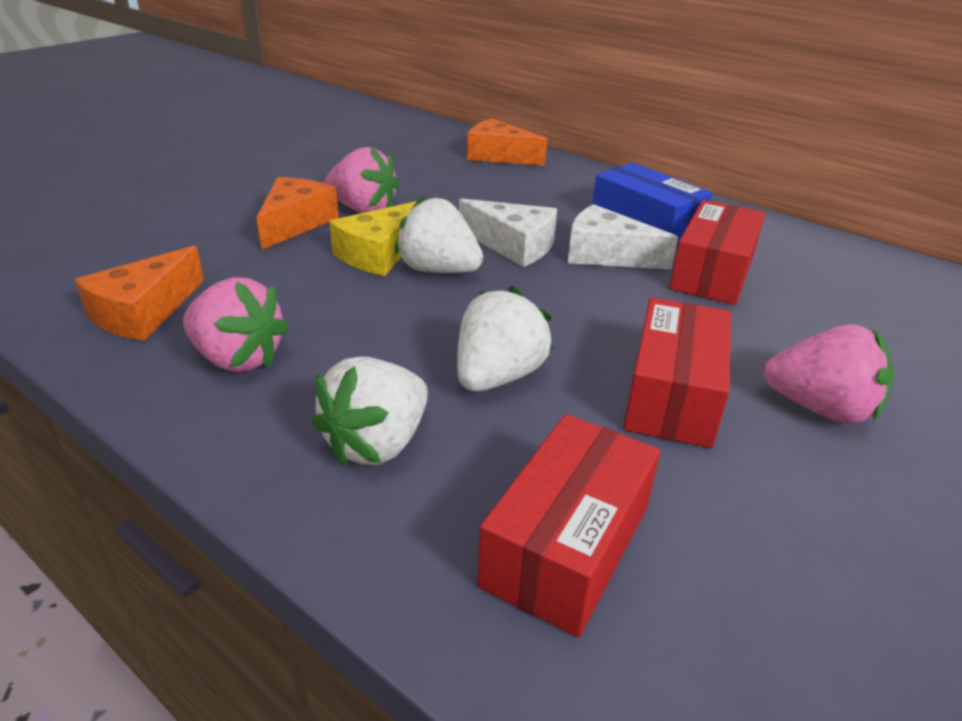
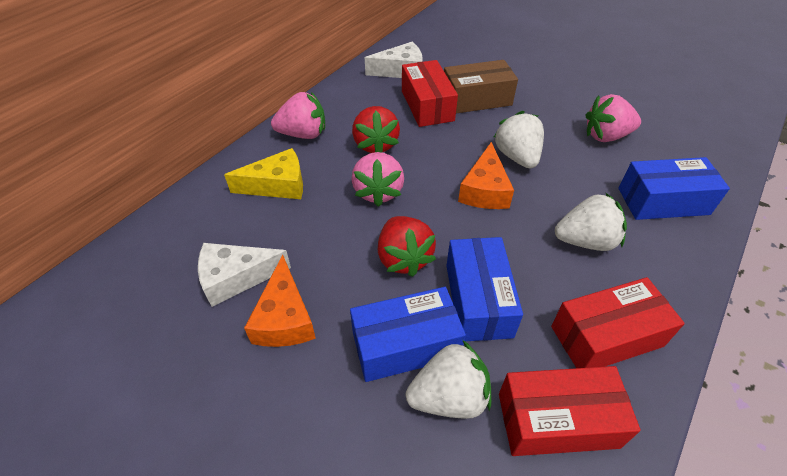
blue box: [592,163,712,248] = 1 -> [350,287,466,382] [446,237,523,341] [618,157,730,220] = 3
brown box: none = 0 -> [444,60,518,113] = 1
orange cheese: [75,246,204,341] [257,177,339,250] [467,118,548,166] = 3 -> [244,255,316,347] [458,142,514,209] = 2
red strawberry: none = 0 -> [352,106,400,153] [378,216,436,277] = 2

